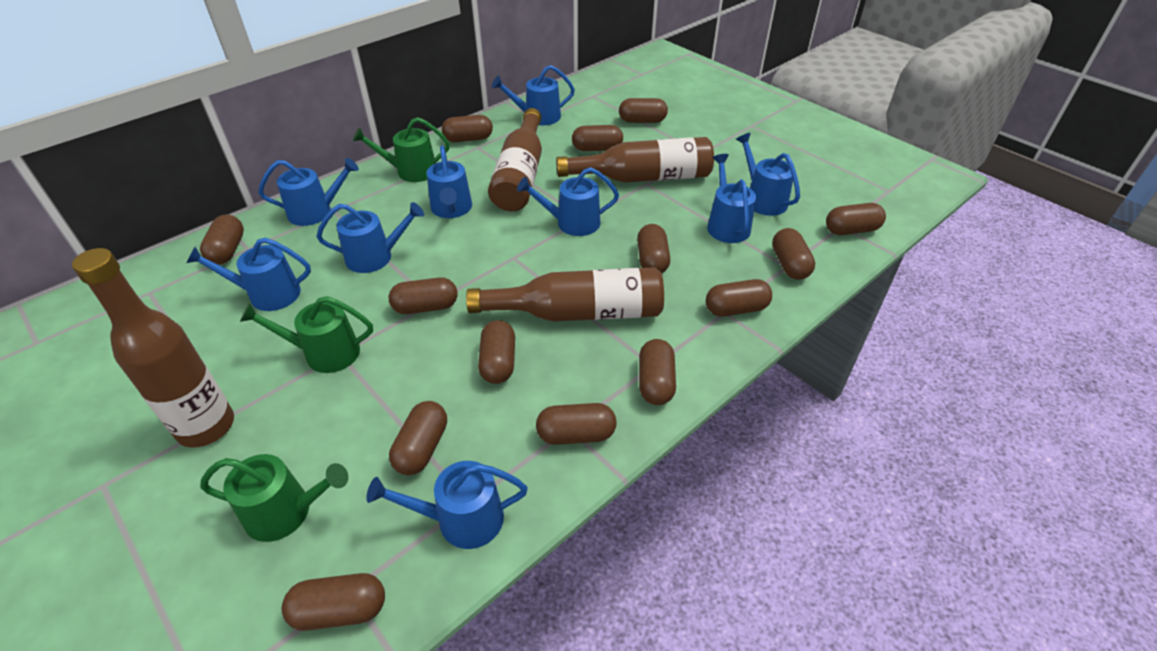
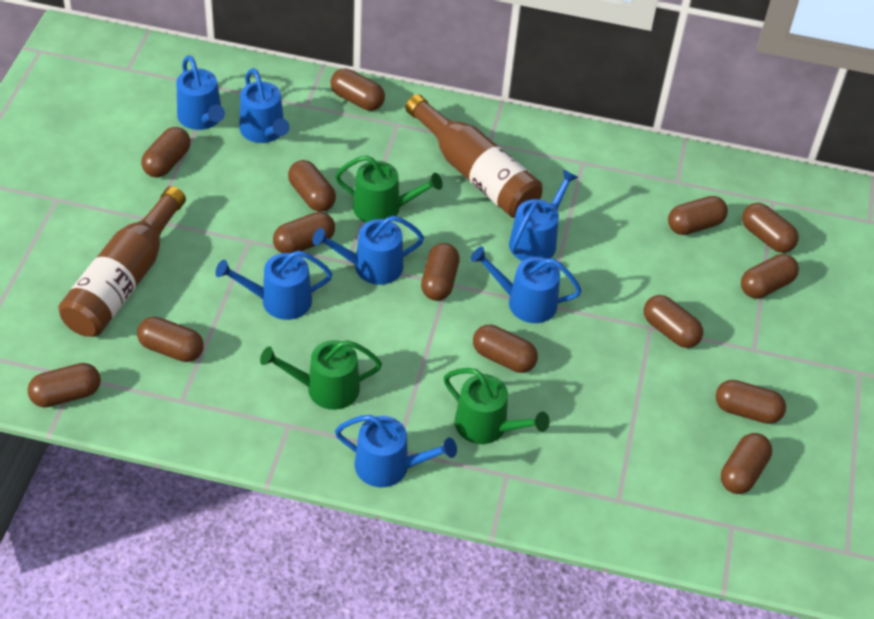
blue watering can: [186,238,311,311] [258,158,359,226] [316,202,424,273] [366,461,528,549] [427,146,472,218] [492,65,575,125] [517,167,619,236] [707,154,756,243] [736,133,800,216] = 9 -> [177,55,225,130] [215,251,332,320] [240,68,289,143] [312,216,424,285] [335,415,457,487] [470,246,582,323] [509,169,579,261] = 7
brown bottle: [72,248,234,448] [466,267,664,322] [488,108,542,211] [556,137,714,183] = 4 -> [58,186,186,337] [405,94,543,218] = 2

